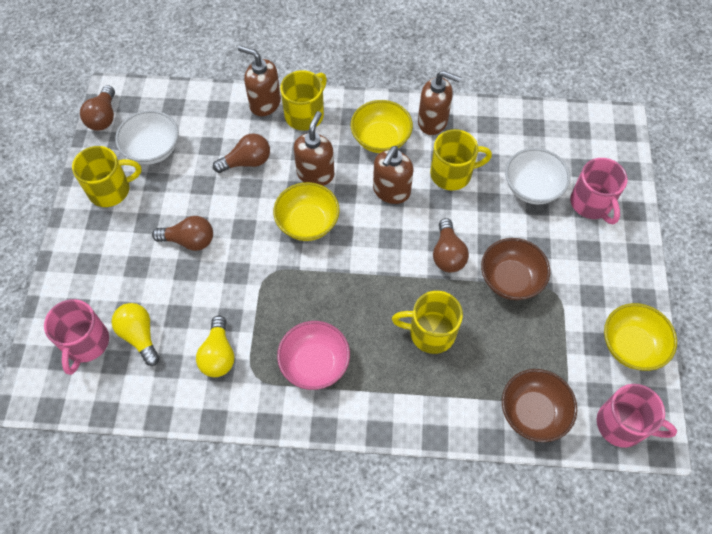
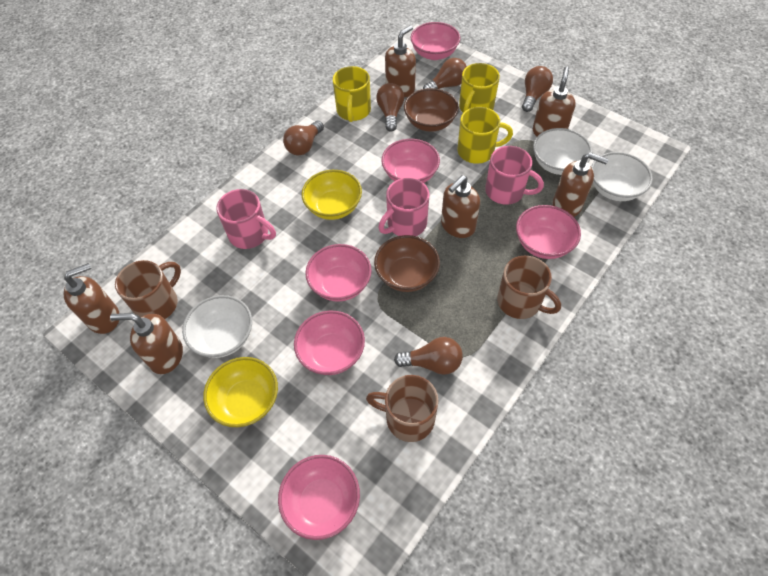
brown light bulb: [80,85,115,131] [152,216,213,251] [213,133,270,173] [433,218,469,272] = 4 -> [283,121,324,156] [376,83,404,132] [394,337,463,375] [423,58,467,89] [522,66,553,112] = 5
brown mug: none = 0 -> [115,260,181,319] [366,375,438,442] [497,256,561,319] = 3
brown soap dispenser: [238,46,281,116] [294,111,334,186] [373,146,413,204] [418,70,461,135] = 4 -> [64,263,119,334] [110,313,183,374] [385,25,416,97] [441,175,480,238] [533,66,576,136] [553,152,608,217] = 6
pink bowl: [277,321,350,390] = 1 -> [278,455,360,540] [294,311,365,375] [305,244,372,302] [381,139,440,183] [411,22,460,60] [516,205,581,259] = 6
white bowl: [115,110,179,164] [505,148,570,204] = 2 -> [182,295,252,358] [533,128,592,175] [591,152,653,201] = 3
yellow bowl: [273,182,340,241] [351,100,413,153] [604,303,677,371] = 3 -> [203,357,278,427] [302,170,362,220] = 2
yellow light bulb: [111,303,160,366] [196,316,234,377] = 2 -> none = 0
yellow mug: [72,146,142,207] [280,70,327,131] [392,291,463,354] [430,129,492,190] = 4 -> [333,66,371,122] [458,107,513,164] [459,63,500,113] = 3

